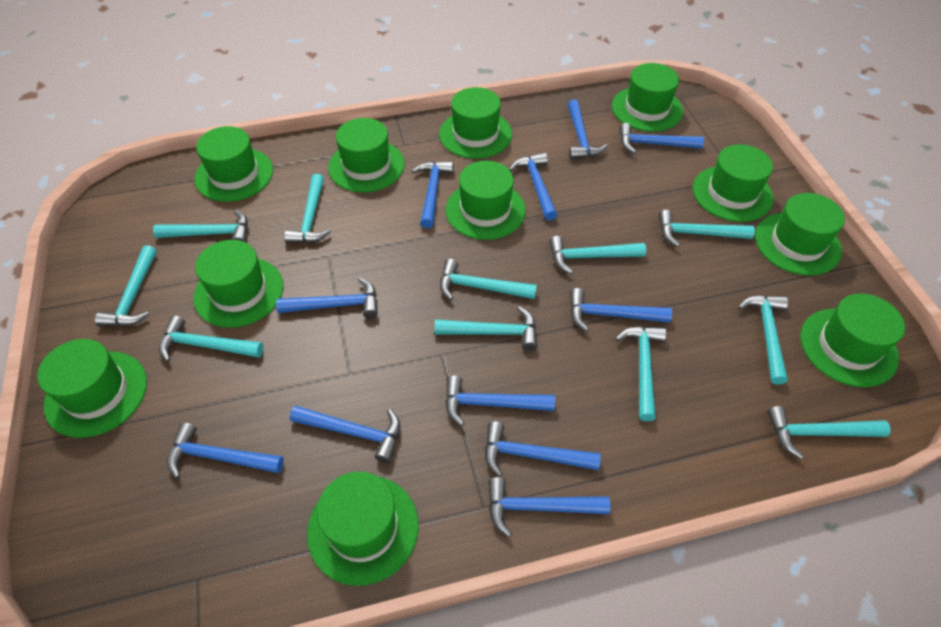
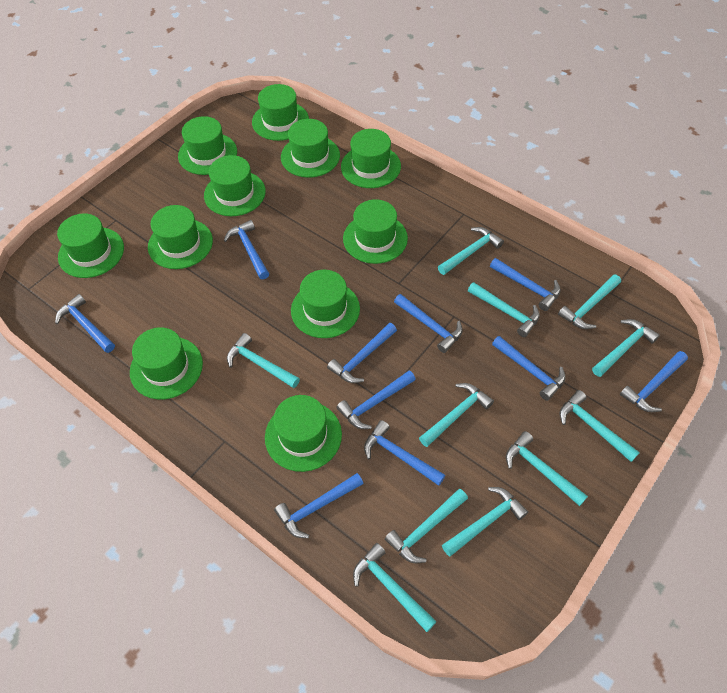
blue hammer: [167,423,284,478] [276,278,378,318] [290,405,400,463] [412,161,454,228] [445,376,555,426] [485,421,601,477] [488,477,611,537] [509,153,557,221] [568,100,608,159] [570,288,672,332] [619,123,704,154] = 11 -> [55,294,115,353] [224,220,269,279] [274,473,364,538] [327,323,397,383] [337,371,416,429] [364,420,446,486] [394,294,463,353] [490,258,561,311] [492,336,566,401] [620,351,688,412] = 10

